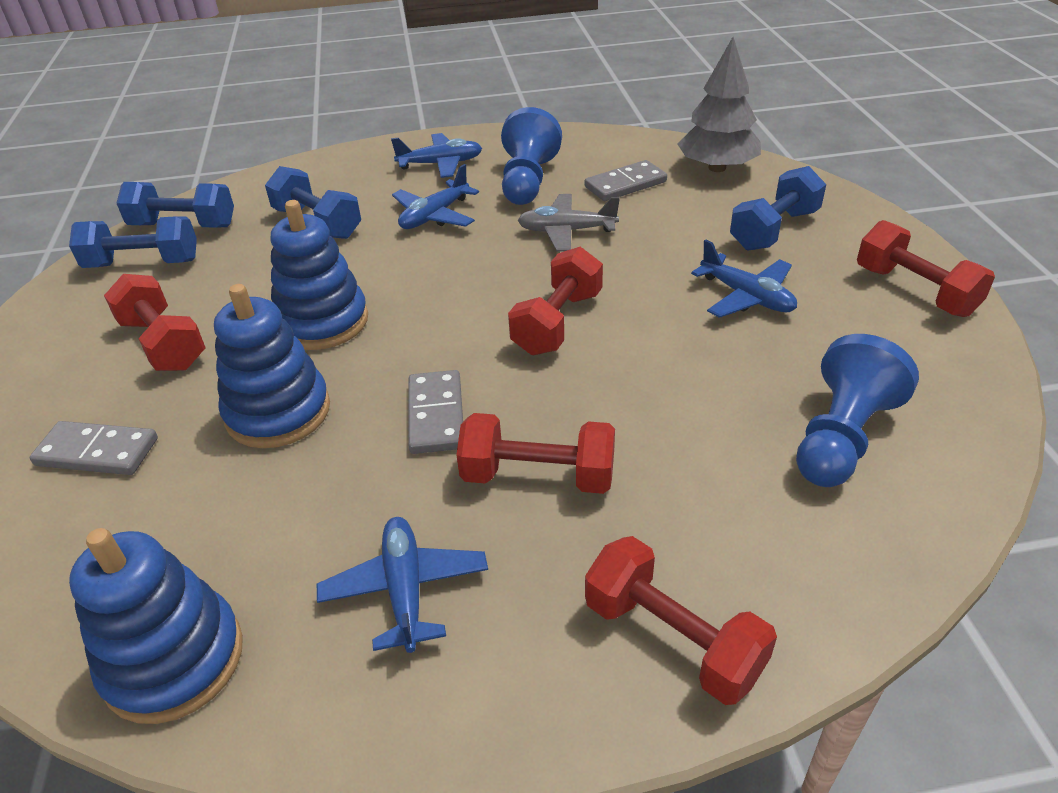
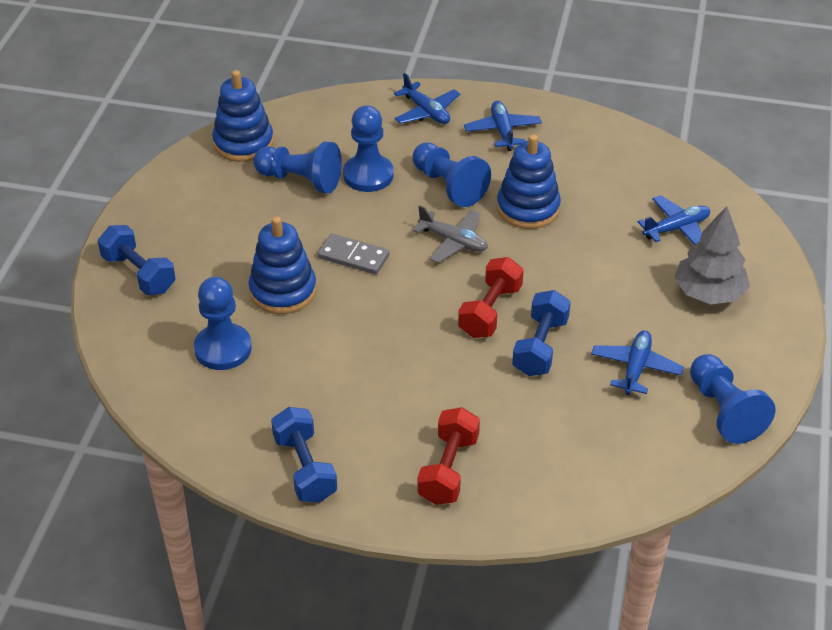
blue dumbbell: [69,216,197,268] [116,182,234,228] [265,166,361,239] [730,166,826,251] = 4 -> [98,225,176,295] [271,407,337,503] [512,290,571,376] = 3
blue pawn: [501,107,562,205] [796,334,919,487] = 2 -> [194,277,252,370] [253,141,342,193] [343,105,394,192] [413,142,491,207] [690,354,776,444] = 5
grey domino: [30,421,158,475] [408,370,463,454] [585,160,667,201] = 3 -> [318,233,389,275] = 1
red dumbbell: [104,274,206,371] [456,413,615,494] [508,247,603,355] [585,536,777,705] [857,220,995,317] = 5 -> [417,407,480,505] [458,257,524,338] = 2

